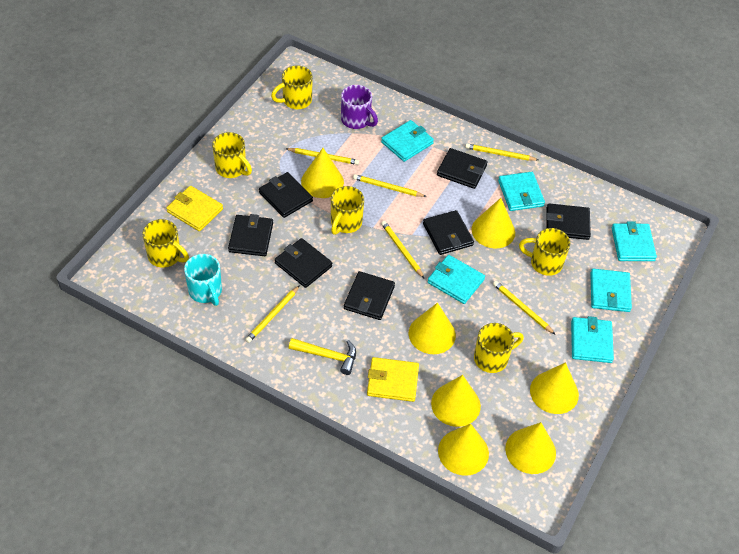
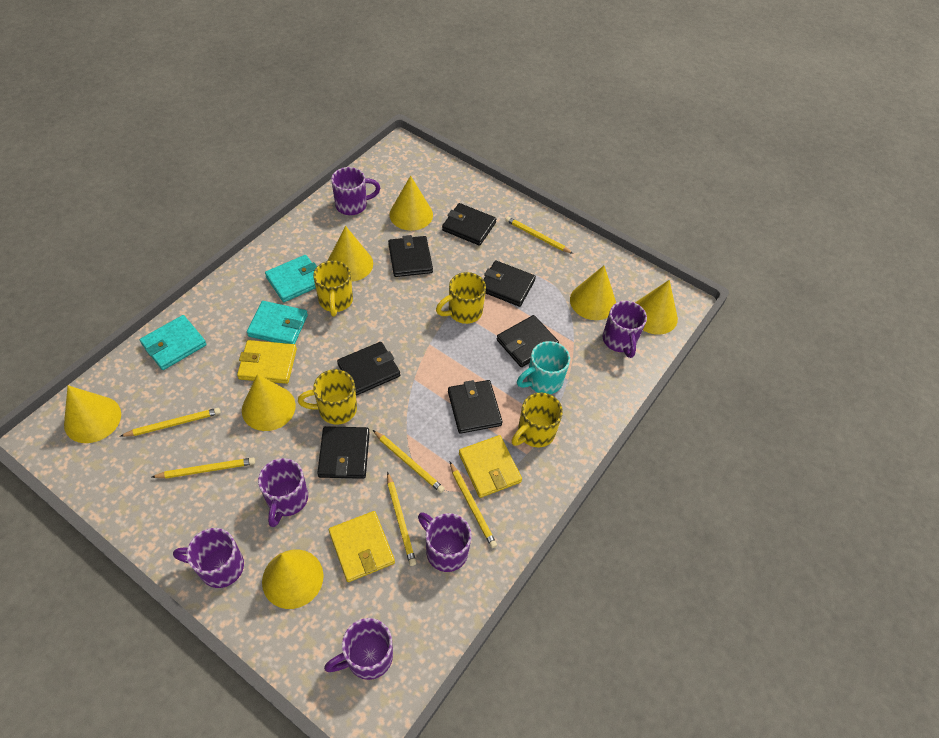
purple mug: [341,85,378,129] = 1 -> [173,528,244,588] [258,458,308,527] [324,618,393,680] [331,167,380,215] [418,512,472,572] [603,301,647,358] = 6
turquoise wallet: [381,120,434,162] [427,255,485,304] [498,172,545,211] [571,316,614,363] [590,269,632,312] [612,221,657,261] = 6 -> [140,315,207,370] [247,301,308,344] [265,255,317,302] = 3
yellow hammer: [289,338,356,375] = 1 -> none = 0
yellow mug: [142,219,189,268] [212,132,252,178] [271,65,313,109] [331,186,364,235] [474,323,524,373] [519,228,571,276] = 6 -> [298,369,357,424] [313,260,353,317] [436,272,486,324] [511,392,563,447] = 4
yellow wallet: [166,186,223,231] [367,357,419,402] = 2 -> [237,340,297,384] [329,511,395,582] [459,435,522,498] = 3

